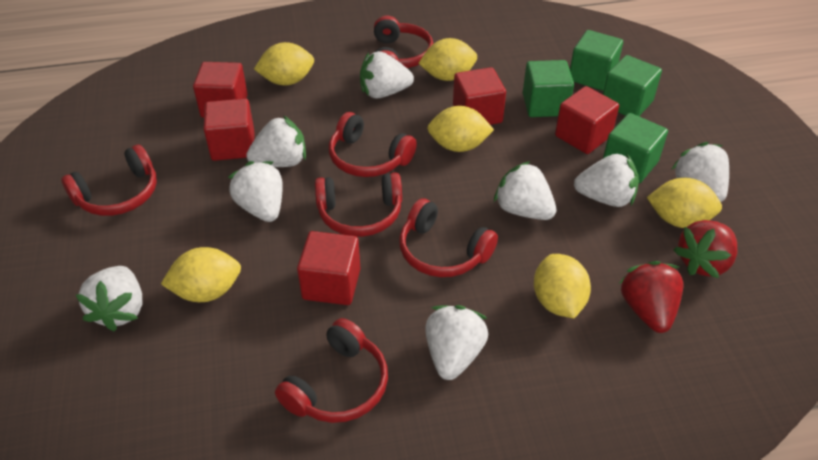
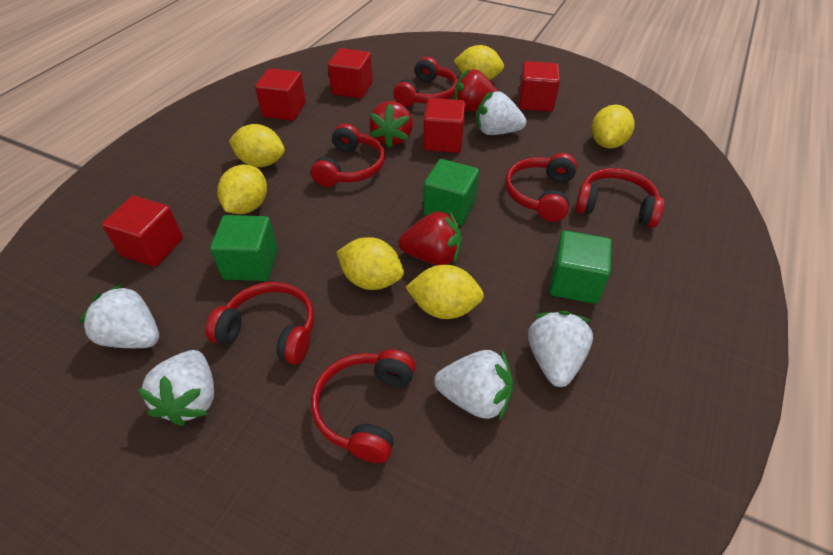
green cube: [523,60,574,117] [570,30,623,91] [603,55,662,116] [603,113,668,183] = 4 -> [210,215,278,281] [423,159,479,225] [549,230,612,304] = 3
red strawberry: [619,261,683,333] [674,220,737,278] = 2 -> [369,101,413,148] [399,210,462,265] [454,69,498,112] = 3
white strawberry: [76,266,142,331] [228,161,283,222] [246,115,306,167] [360,51,414,99] [425,305,488,380] [494,161,556,220] [574,153,639,207] [671,142,729,202] = 8 -> [79,283,159,348] [137,350,214,426] [434,350,513,420] [477,91,526,135] [528,311,593,387] = 5

